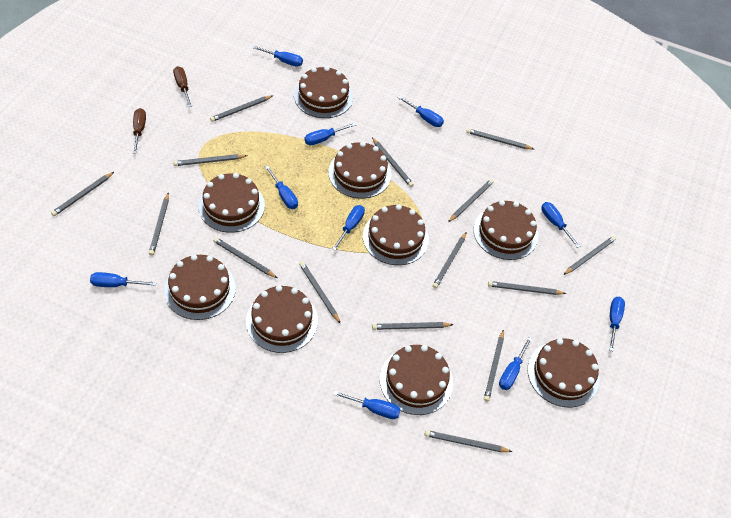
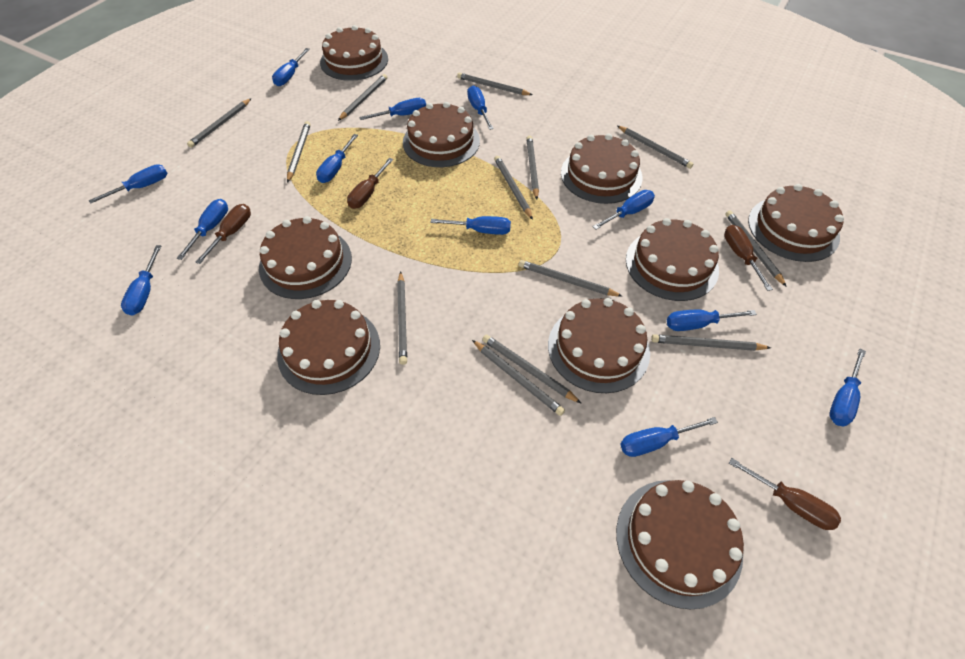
blue screwdriver: [90,272,156,287] [253,46,303,67] [265,166,298,209] [305,123,356,145] [332,205,365,251] [333,391,401,419] [398,96,444,127] [499,337,532,390] [541,202,580,248] [609,297,625,351] = 10 -> [88,164,168,204] [121,245,161,316] [177,199,228,260] [272,48,310,86] [316,134,358,183] [359,98,426,120] [430,216,511,235] [467,86,494,130] [592,190,655,230] [621,417,718,457] [667,309,757,331] [829,349,866,427] = 12
brown screwdriver: [133,108,146,154] [173,66,192,107] = 2 -> [195,204,251,264] [347,158,393,209] [724,225,773,291] [729,458,841,530] = 4
grey pencil: [51,172,114,216] [149,193,169,256] [173,154,247,166] [210,95,273,122] [213,237,277,278] [299,261,341,324] [372,138,414,187] [372,322,454,330] [425,430,513,452] [432,232,467,289] [448,179,494,222] [466,129,534,149] [484,330,504,402] [488,281,566,295] [563,236,616,275] = 15 -> [187,98,251,148] [287,121,311,183] [338,74,387,121] [397,271,407,365] [457,72,533,95] [472,340,565,416] [482,335,582,404] [494,156,533,220] [519,260,623,297] [526,136,539,200] [617,126,693,169] [651,334,771,351] [725,211,787,287] = 13

